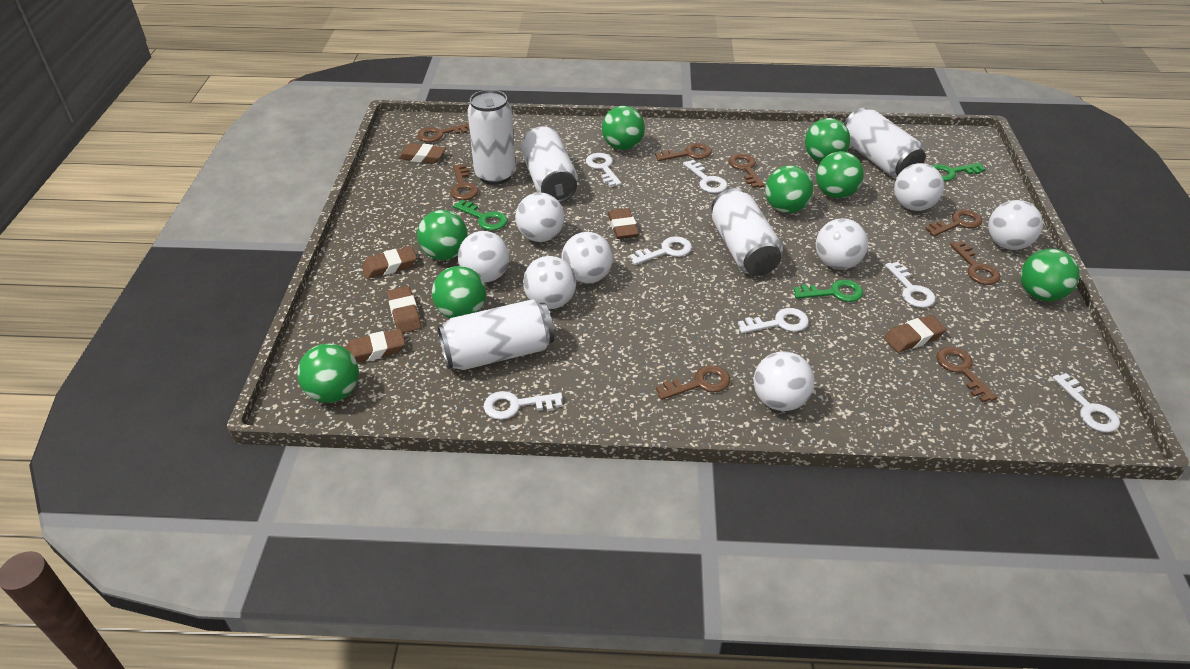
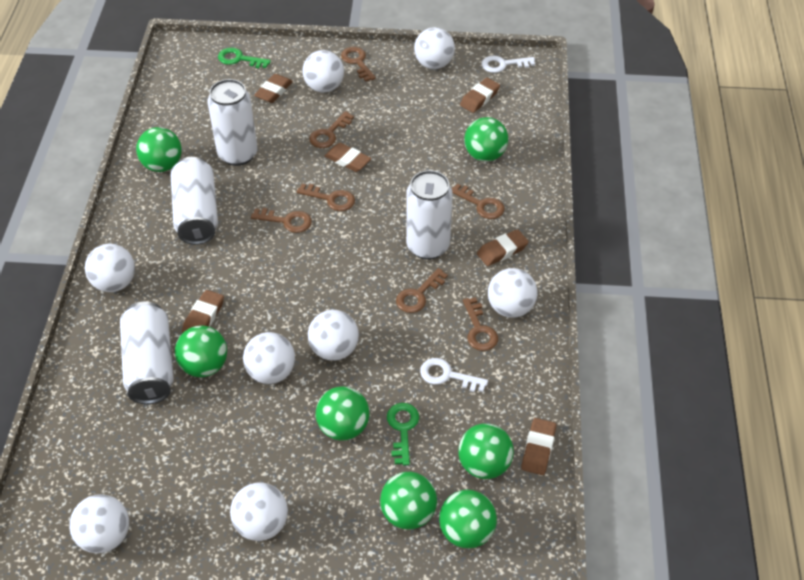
brown key: [417,123,470,142] [450,164,479,200] [655,143,712,161] [656,365,730,400] [729,153,765,188] [925,209,982,237] [937,347,997,402] [950,241,1000,285] = 8 -> [251,208,312,233] [296,184,355,211] [309,111,354,148] [341,47,376,82] [396,268,448,313] [452,183,505,219] [463,297,498,351] = 7
green ball: [297,343,359,403] [417,210,468,260] [432,266,486,318] [602,106,645,150] [765,165,813,213] [805,118,850,162] [816,151,864,198] [1021,249,1080,302] = 8 -> [136,127,182,172] [175,325,227,377] [316,386,369,441] [380,472,437,530] [439,490,497,549] [458,423,514,479] [464,117,508,162] = 7
green key: [453,200,508,230] [793,279,863,302] [932,163,986,181] = 3 -> [218,48,271,68] [387,403,419,465] = 2
white can: [438,299,554,370] [467,90,516,185] [520,126,577,203] [711,188,783,276] [844,108,926,179] = 5 -> [120,302,174,404] [171,157,218,245] [208,79,258,166] [406,170,453,260] = 4
white key: [484,391,563,420] [586,153,622,187] [629,236,692,265] [683,160,727,193] [738,308,809,333] [885,262,935,308] [1052,373,1120,433] = 7 -> [420,358,488,392] [481,56,535,73] = 2

